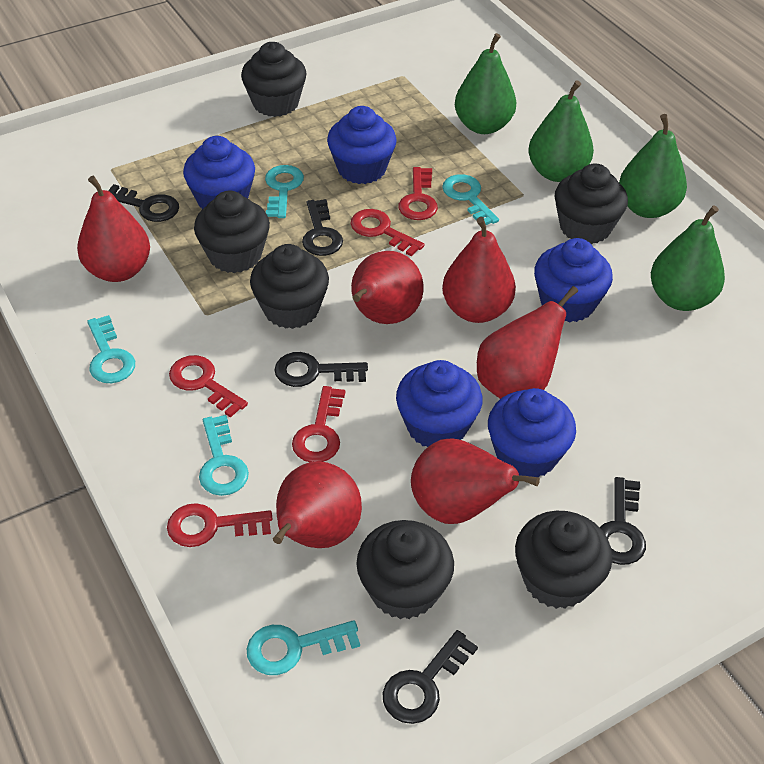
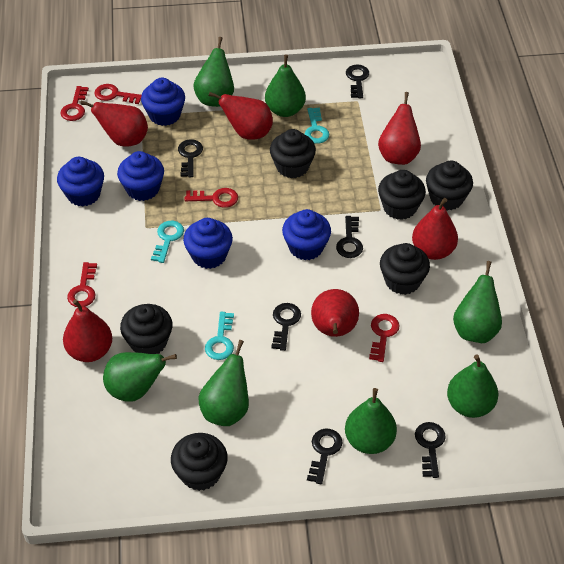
black key: [108,184,179,222] [275,352,368,387] [302,199,343,256] [383,630,478,724] [599,477,646,565] = 5 -> [178,139,203,177] [271,303,301,351] [307,429,343,484] [336,216,363,258] [346,64,369,98] [415,422,446,478] = 6
green pear: [455,33,516,134] [528,80,594,182] [619,114,687,218] [651,205,725,311] = 4 -> [103,352,177,402] [193,37,234,107] [198,340,249,426] [265,55,306,117] [345,388,397,454] [447,355,499,418] [453,261,502,343] = 7
turquoise key: [87,315,135,383] [199,415,249,496] [247,620,360,675] [265,165,304,218] [442,174,499,225] = 5 -> [151,221,184,263] [205,312,234,360] [305,107,329,144] = 3

